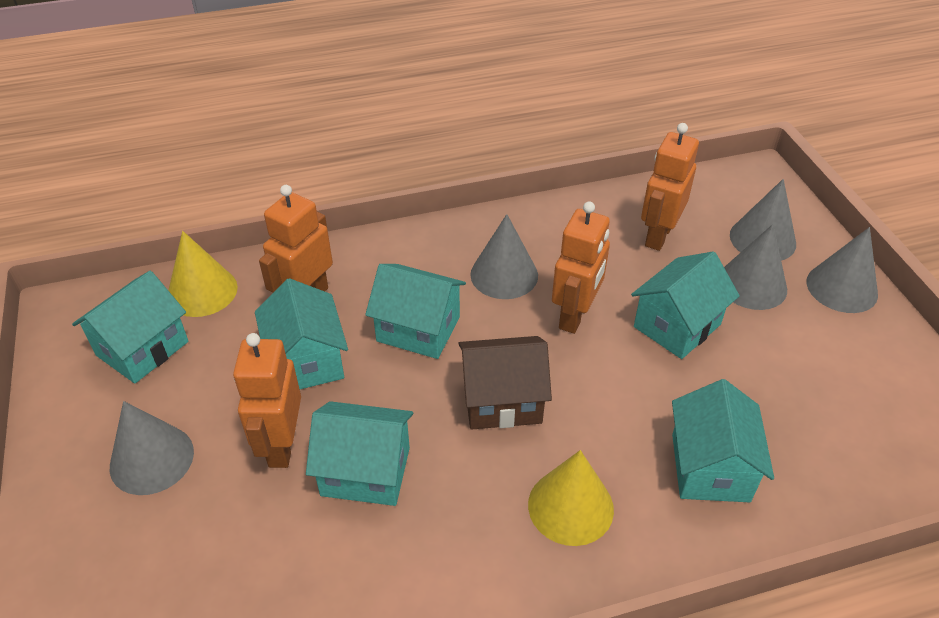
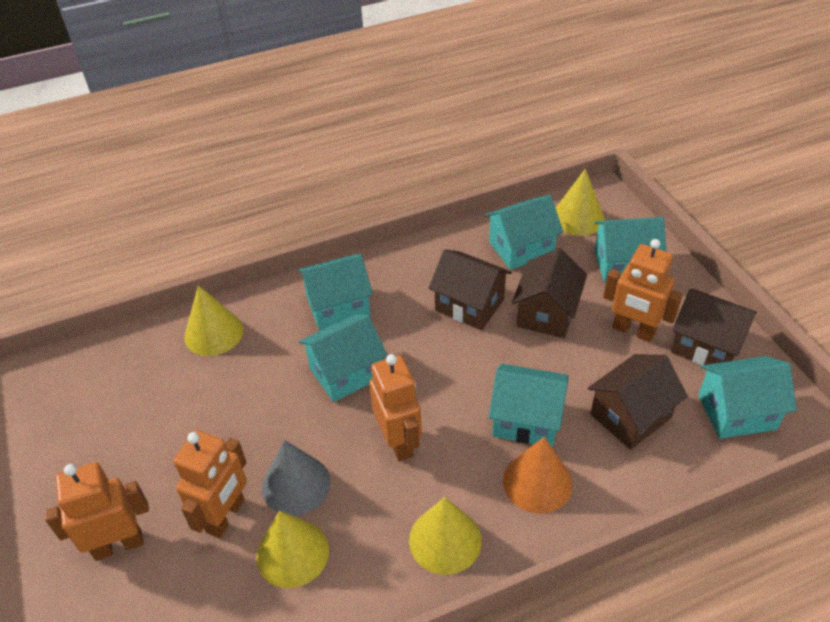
brown house: [458,336,552,430] = 1 -> [429,249,512,330] [512,248,587,338] [588,354,688,450] [671,289,757,365] = 4
grey cone: [110,401,194,495] [470,214,538,299] [724,224,787,310] [730,179,796,261] [807,227,878,313] = 5 -> [262,440,331,516] = 1
orange cone: none = 0 -> [503,437,573,514] = 1
yellow cone: [168,231,238,317] [528,450,614,546] = 2 -> [184,285,243,356] [256,511,329,588] [409,497,482,575] [556,169,605,236] = 4

